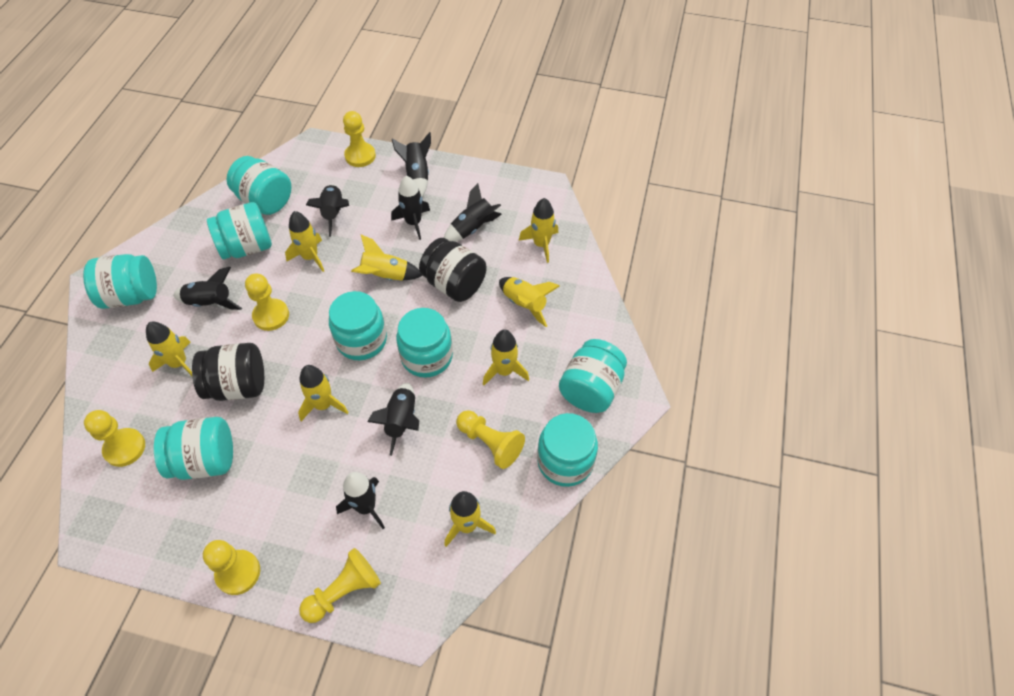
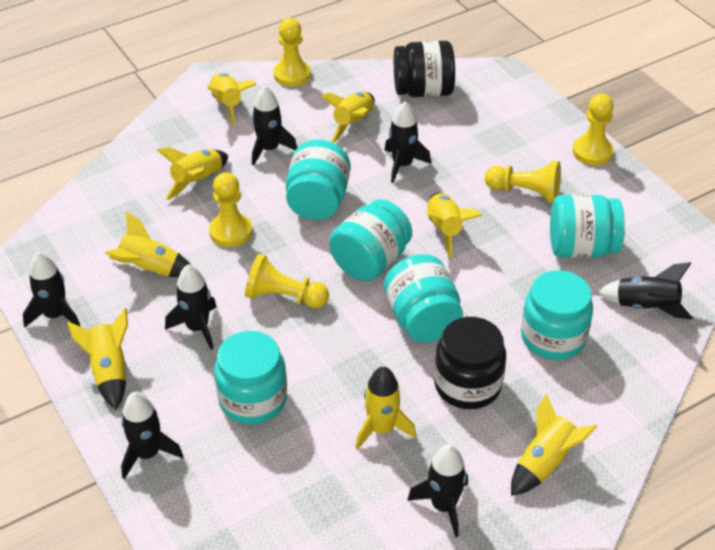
turquoise jar: [83,254,157,309] [154,417,233,480] [207,202,272,260] [227,156,291,215] [329,291,387,360] [396,308,453,378] [537,413,598,487] [559,339,627,413] = 8 -> [214,331,287,424] [286,140,351,220] [329,199,412,281] [384,254,463,343] [521,270,593,360] [550,194,625,258] = 6
yellow pawn: [84,410,145,467] [203,540,260,595] [245,274,289,331] [299,548,381,623] [343,111,376,167] [456,410,525,469] = 6 -> [209,172,252,247] [245,254,329,308] [273,18,311,86] [485,161,561,203] [573,94,614,165] = 5

